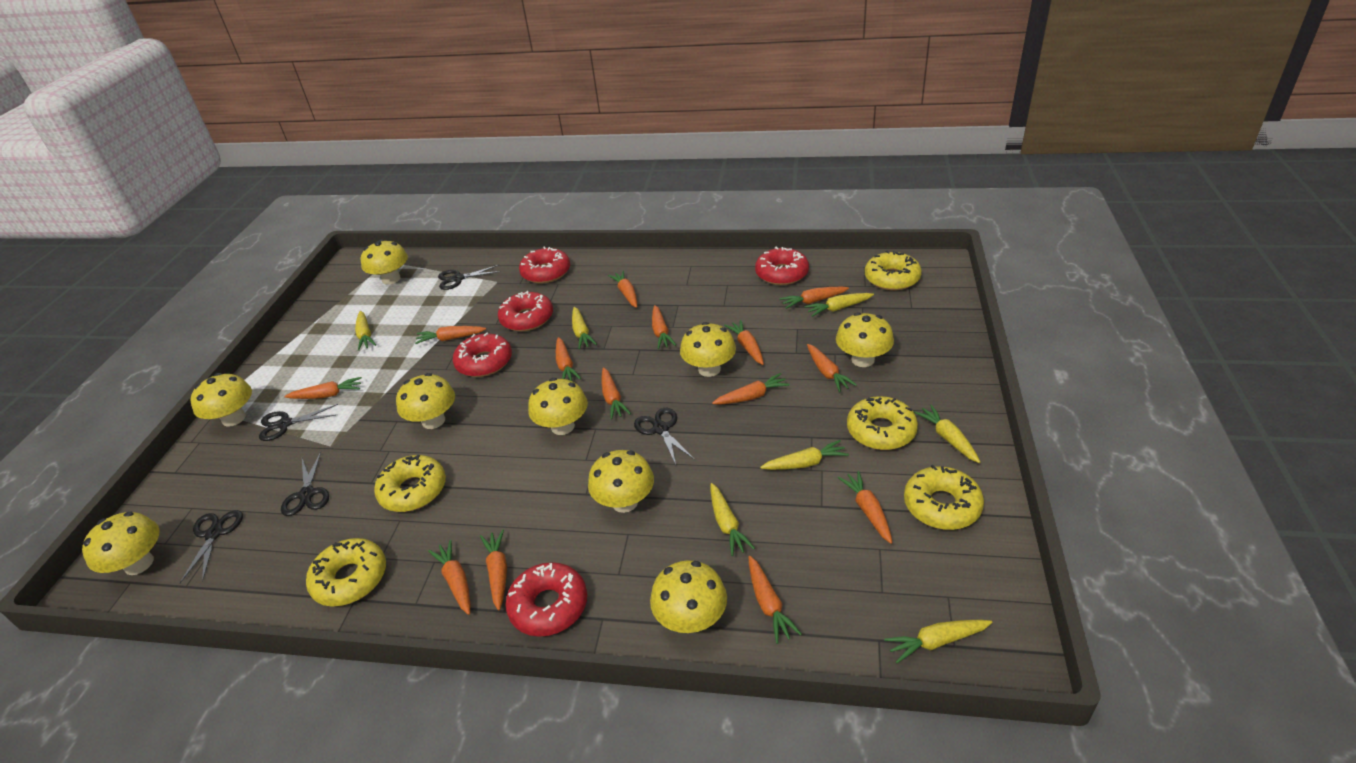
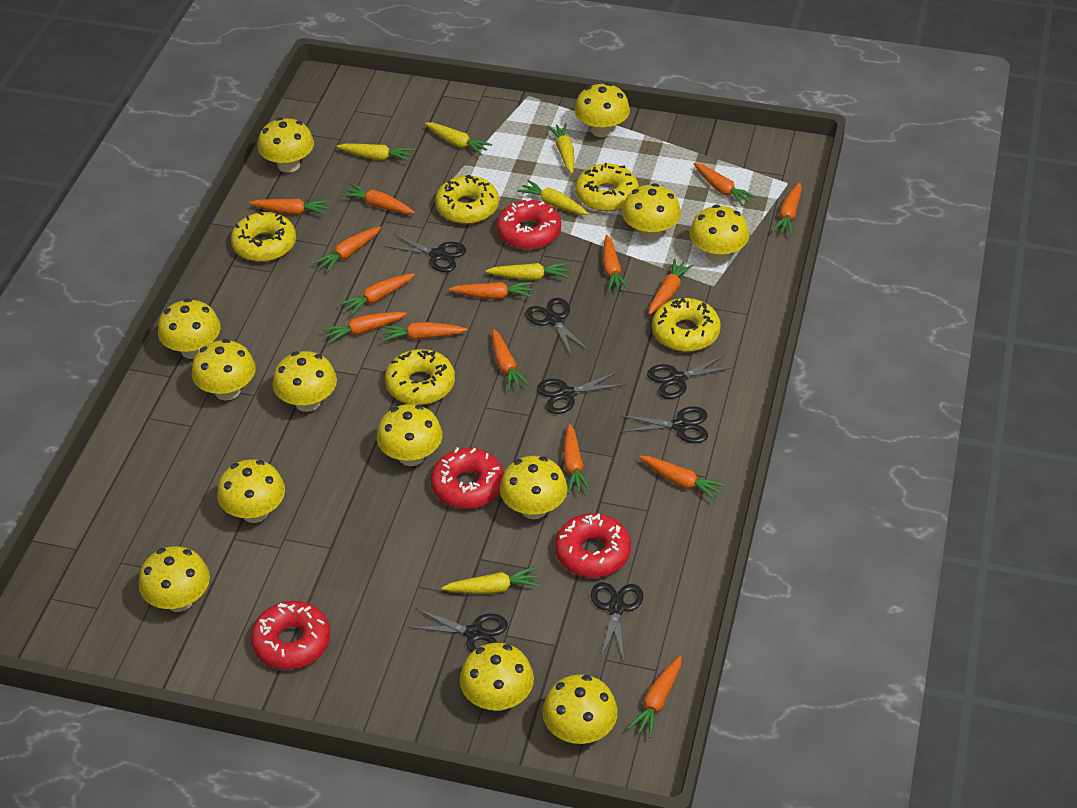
black scissors: [180,510,243,583] [259,404,338,441] [281,452,329,516] [438,265,501,290] [634,408,695,465] = 5 -> [384,234,466,272] [408,609,508,652] [525,298,590,357] [537,372,626,414] [591,582,643,661] [620,406,708,443] [647,354,735,399] = 7
orange carrot: [284,377,362,399] [415,326,486,344] [428,540,470,615] [480,530,507,611] [556,337,581,381] [601,367,631,419] [608,271,637,308] [652,305,676,349] [712,373,790,404] [724,320,764,365] [749,556,802,644] [780,286,849,309] [807,344,857,392] [838,471,892,544] = 14 -> [249,199,329,215] [313,227,381,273] [322,312,407,344] [339,273,415,316] [341,183,415,214] [382,322,467,342] [449,282,533,299] [492,329,529,391] [563,424,591,494] [603,235,629,292] [627,656,681,738] [639,456,725,501] [649,259,694,315] [694,163,756,206] [772,182,802,236] = 15
red donut: [453,333,512,377] [498,291,553,331] [505,562,587,637] [519,246,570,283] [755,247,809,285] = 5 -> [251,601,331,670] [431,447,504,509] [497,198,561,249] [555,513,631,578] = 4
yellow carrot: [355,311,376,351] [572,307,597,349] [710,483,755,556] [760,440,849,470] [804,293,874,317] [884,620,993,663] [914,404,980,463] = 7 -> [337,143,414,161] [425,122,492,155] [442,567,539,594] [486,263,569,280] [517,180,589,215] [547,123,574,174] = 6
yellow mushroom: [82,512,160,575] [190,373,252,427] [361,240,408,285] [396,373,455,429] [528,378,588,435] [588,450,654,513] [650,560,727,633] [680,322,736,377] [836,312,894,367] = 9 -> [139,546,210,612] [158,299,221,359] [192,339,256,400] [217,459,285,523] [258,117,314,173] [272,351,337,412] [377,404,442,466] [460,643,534,711] [500,456,567,519] [542,675,618,744] [574,83,630,137] [622,183,681,241] [690,205,749,263] = 13

